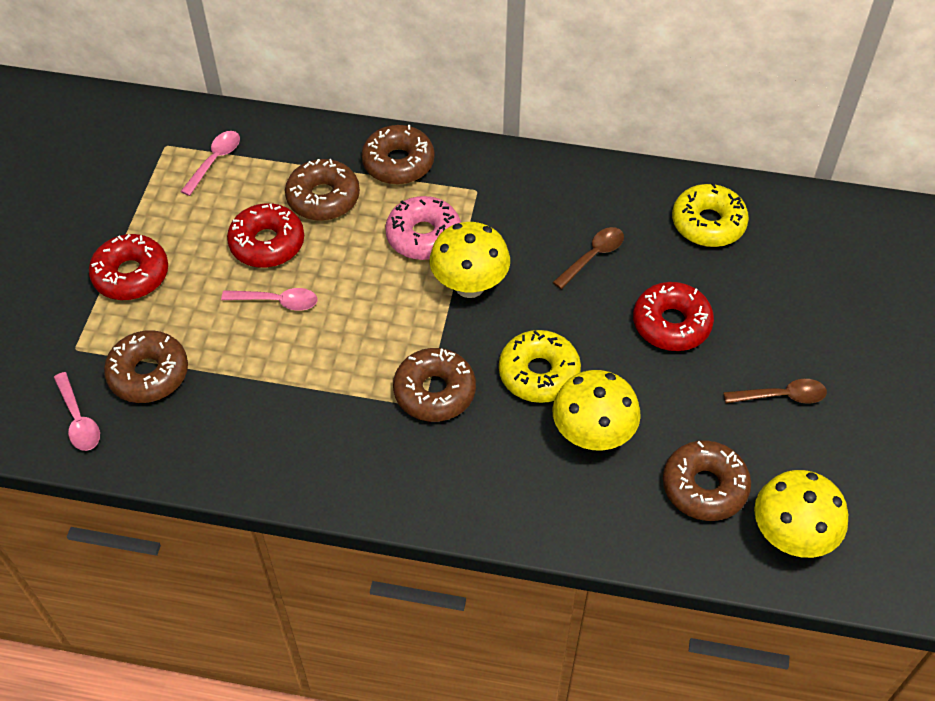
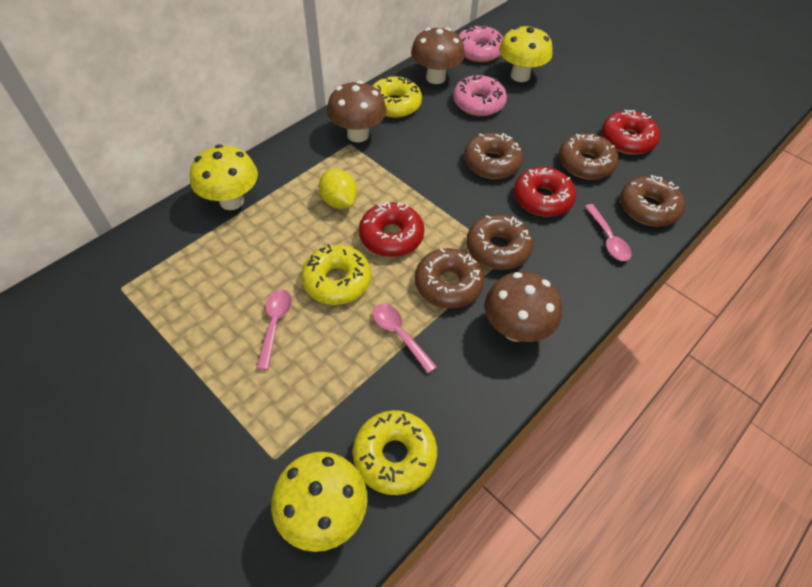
brown mushroom: none = 0 -> [327,81,387,142] [411,28,465,84] [485,272,562,342] = 3
brown spoon: [553,227,624,289] [723,379,827,404] = 2 -> none = 0
pink donut: [385,196,461,260] = 1 -> [453,75,507,116] [458,24,503,62] = 2
yellow donut: [499,330,581,403] [672,183,749,247] = 2 -> [301,244,371,305] [353,410,437,495] [372,76,422,118] = 3
yellow lemon: none = 0 -> [319,169,358,209] = 1

